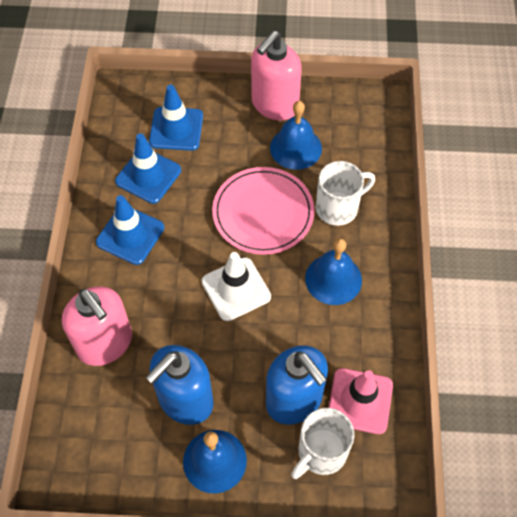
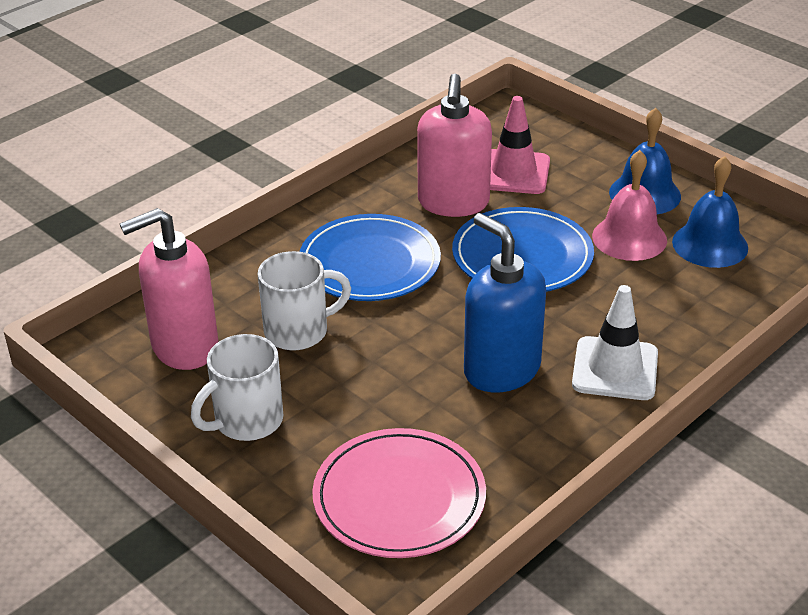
blue bell: [183,430,247,494] [270,101,322,170] [305,238,362,305] = 3 -> [609,108,681,214] [672,156,748,268] = 2
blue plate: none = 0 -> [300,214,441,301] [452,207,594,292] = 2
blue soap dispenser: [145,345,214,425] [266,345,328,425] = 2 -> [464,213,546,392] = 1
blue traffic cone: [96,195,164,265] [115,133,181,204] [149,85,203,151] = 3 -> none = 0
pink bell: none = 0 -> [592,150,667,261] = 1

